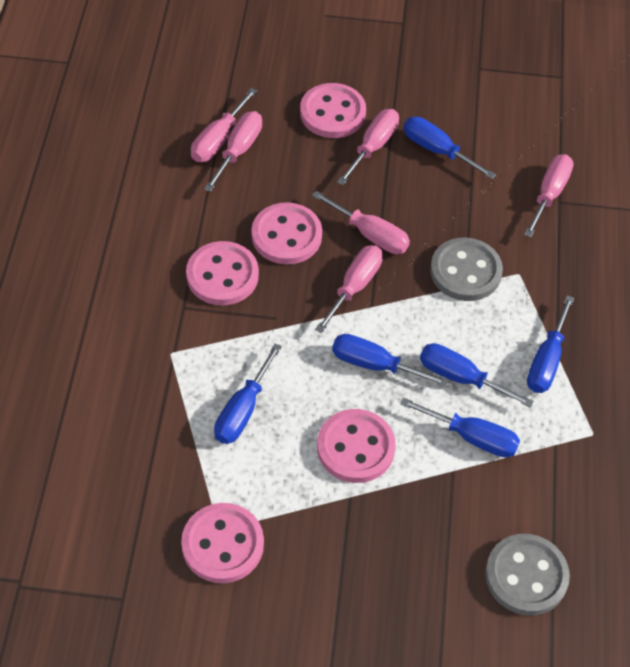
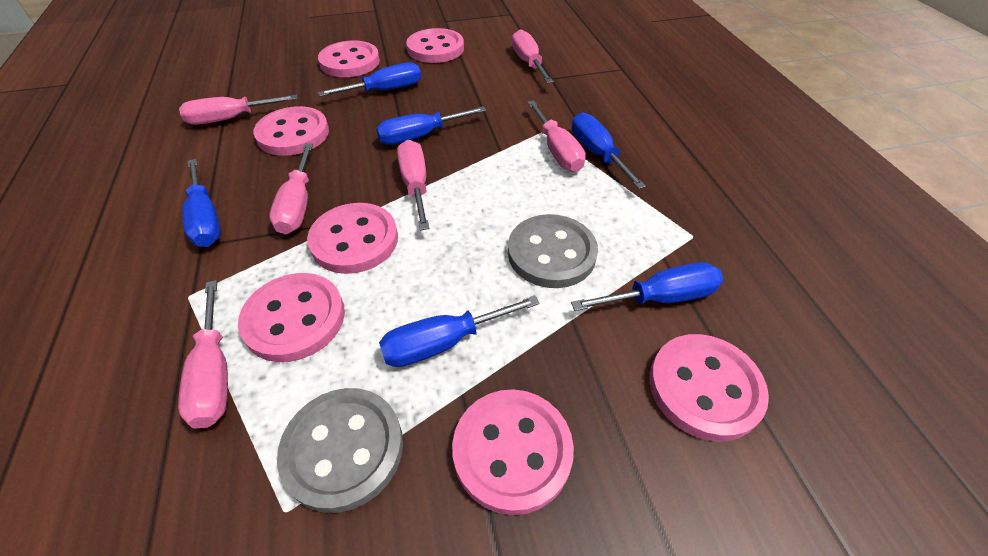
pink button: [181,503,264,583] [186,241,259,305] [252,202,322,264] [300,83,366,138] [317,409,396,483] = 5 -> [238,273,345,362] [253,106,329,156] [307,203,398,274] [318,41,380,77] [406,28,464,63] [452,389,574,515] [650,334,769,442] = 7

